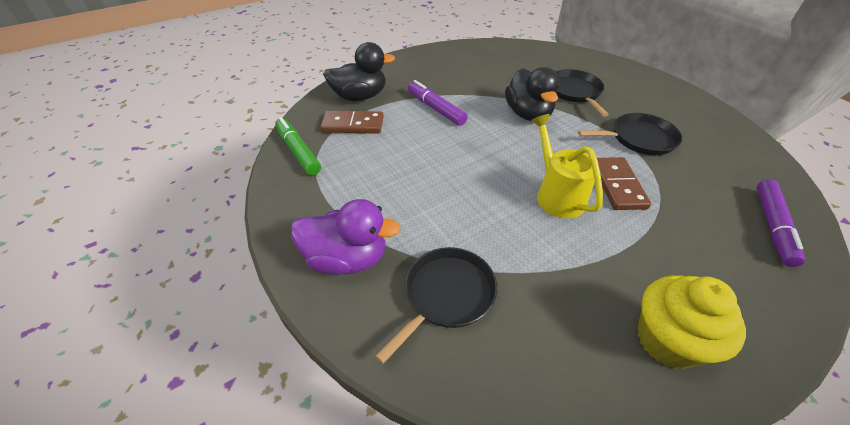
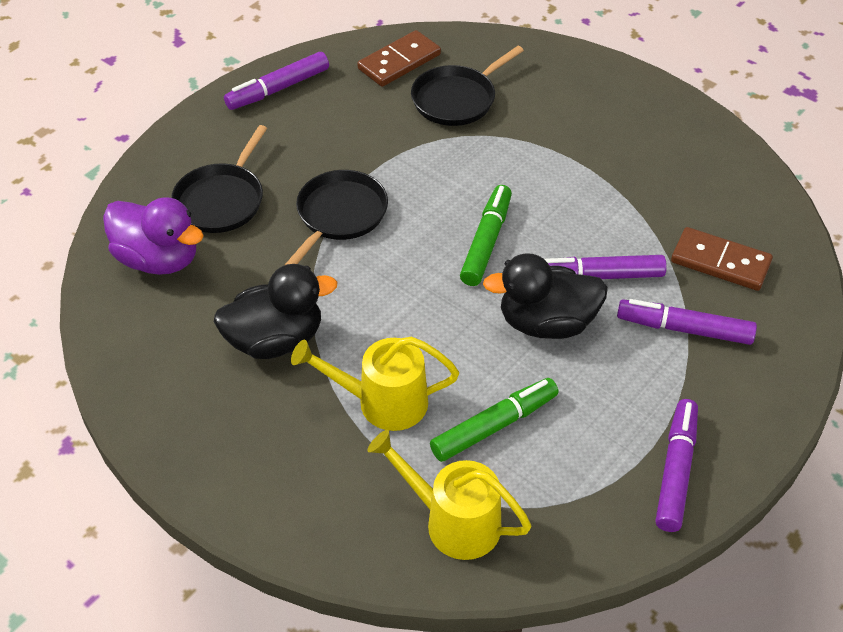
green marker: [275,117,321,176] = 1 -> [430,378,558,462] [460,185,512,286] = 2
purple marker: [408,80,468,126] [757,179,805,267] = 2 -> [224,52,329,110] [544,255,667,279] [617,299,757,345] [655,399,698,532] = 4
yellow cupcake: [637,275,746,369] = 1 -> none = 0
yellow watering can: [531,114,603,218] = 1 -> [291,337,459,431] [367,430,532,560] = 2

